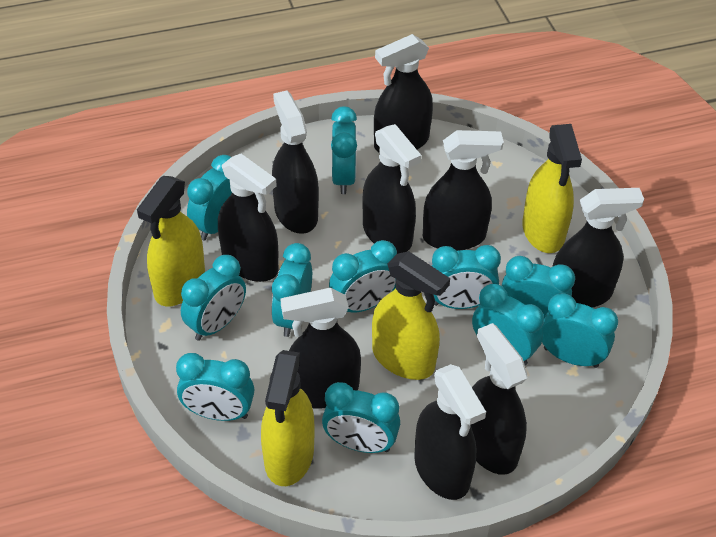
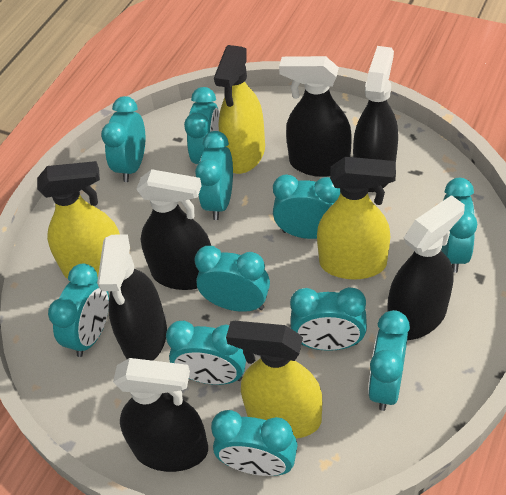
black spray bottle: [218,154,278,282] [272,90,319,234] [281,288,361,409] [363,124,421,254] [374,34,433,152] [414,364,486,500] [423,130,504,251] [470,323,528,475] [552,188,644,308] = 9 -> [97,234,167,361] [113,358,208,472] [136,169,211,290] [279,56,352,177] [353,46,398,192] [387,195,465,340] = 6

